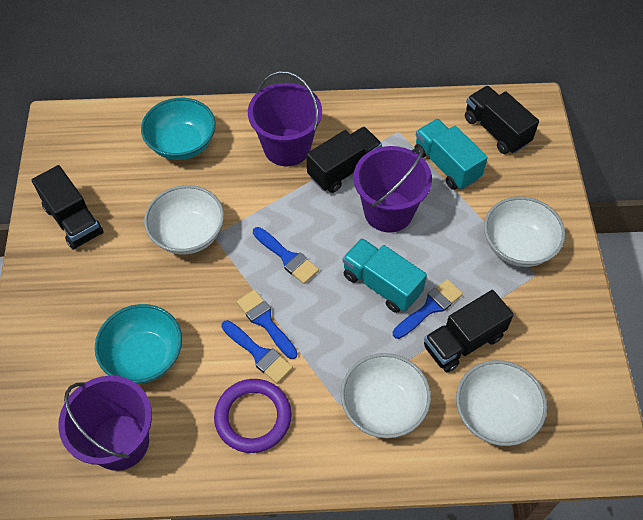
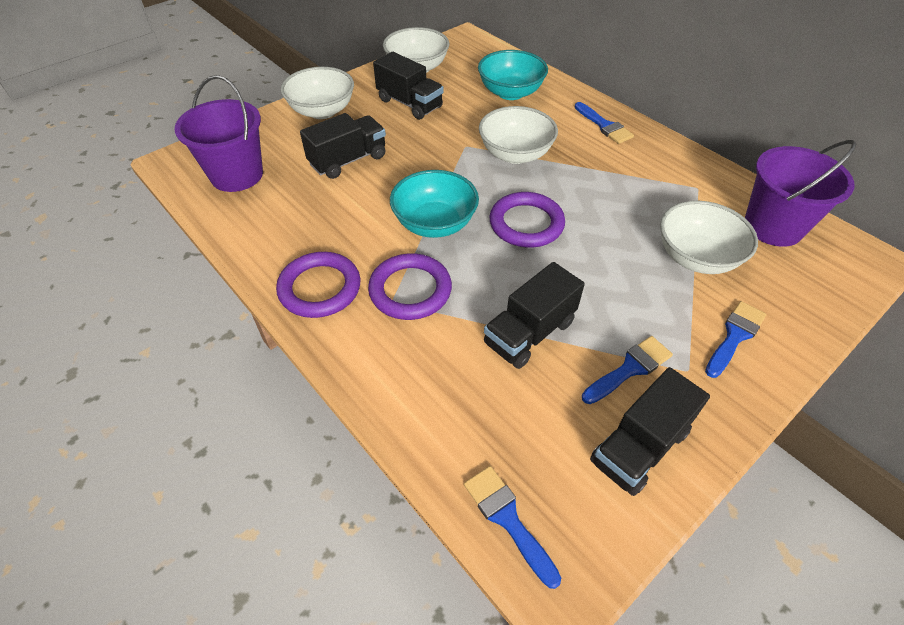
purple bucket: [58,376,152,471] [248,71,322,166] [354,146,432,233] = 3 -> [174,75,263,192] [745,140,857,247] = 2
purple ring: [214,379,292,453] = 1 -> [276,252,361,318] [368,253,452,320] [489,192,565,247] = 3
turquoise truck: [343,238,427,313] [414,119,488,190] = 2 -> none = 0

